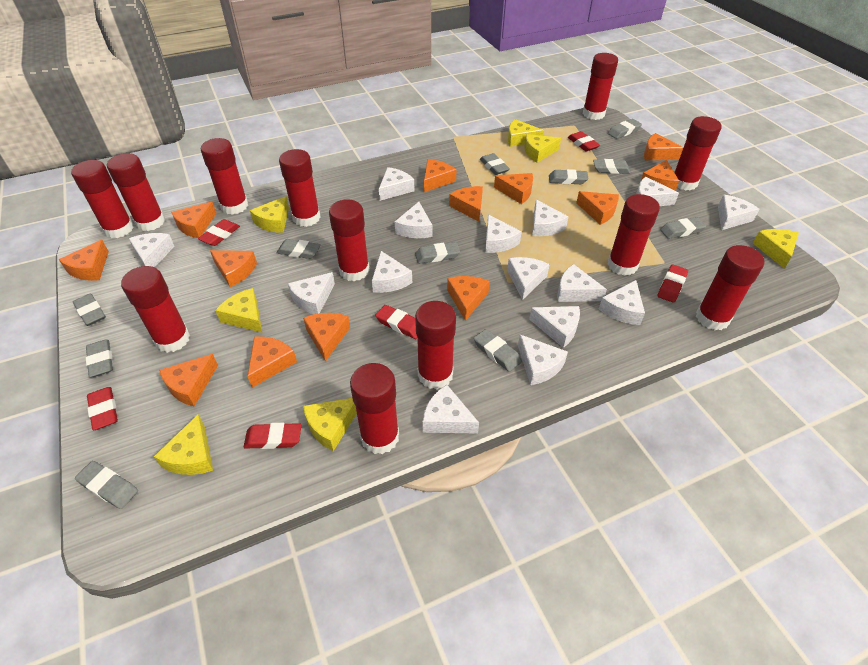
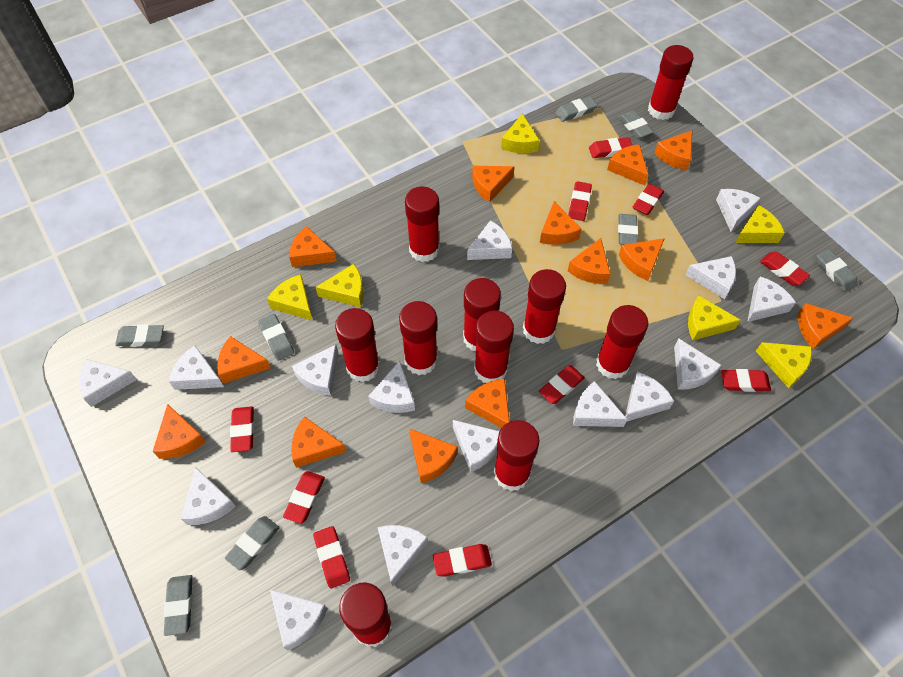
grey eraser: [73,293,106,326] [75,461,138,509] [86,339,113,377] [277,239,321,259] [415,242,460,264] [474,329,522,372] [480,153,510,175] [549,169,589,184] [593,159,631,174] [608,119,642,139] [660,217,706,239] = 11 -> [115,324,164,347] [164,575,193,636] [225,516,280,570] [258,314,294,361] [555,96,598,122] [618,110,654,138] [618,214,638,245] [816,249,858,292] = 8
red eraser: [87,387,118,430] [198,219,240,246] [244,423,301,449] [375,305,417,339] [568,131,600,151] [657,264,688,303] = 6 -> [230,406,254,452] [283,471,325,524] [313,526,350,588] [433,544,492,577] [539,366,585,404] [568,181,592,221] [589,137,632,158] [633,184,664,215] [721,369,771,392] [760,252,810,285] = 10
red glue stick: [71,160,134,238] [107,153,165,231] [121,266,190,353] [201,138,248,215] [279,149,321,227] [329,199,370,281] [350,363,399,454] [415,301,456,389] [583,53,618,120] [607,194,660,276] [674,116,721,191] [696,245,764,330] = 12 -> [335,308,380,382] [339,582,392,647] [399,301,438,375] [405,187,440,262] [463,278,501,351] [474,310,514,383] [494,420,539,491] [523,269,566,344] [596,305,648,379] [648,45,693,120] = 10
yellow cheese: [154,415,213,475] [215,288,262,333] [250,196,289,233] [303,398,357,451] [508,119,544,147] [525,134,561,163] [753,229,799,269] = 7 -> [267,274,313,321] [316,264,364,307] [501,113,540,153] [688,296,741,340] [735,205,785,243] [756,342,812,388] = 6

